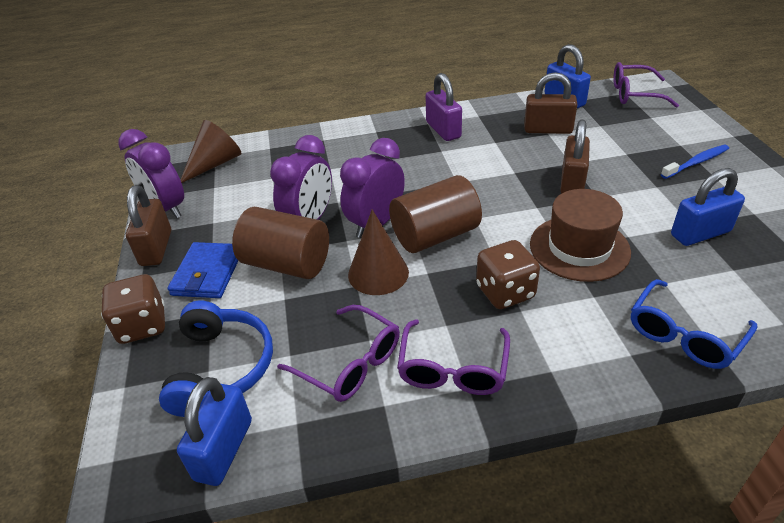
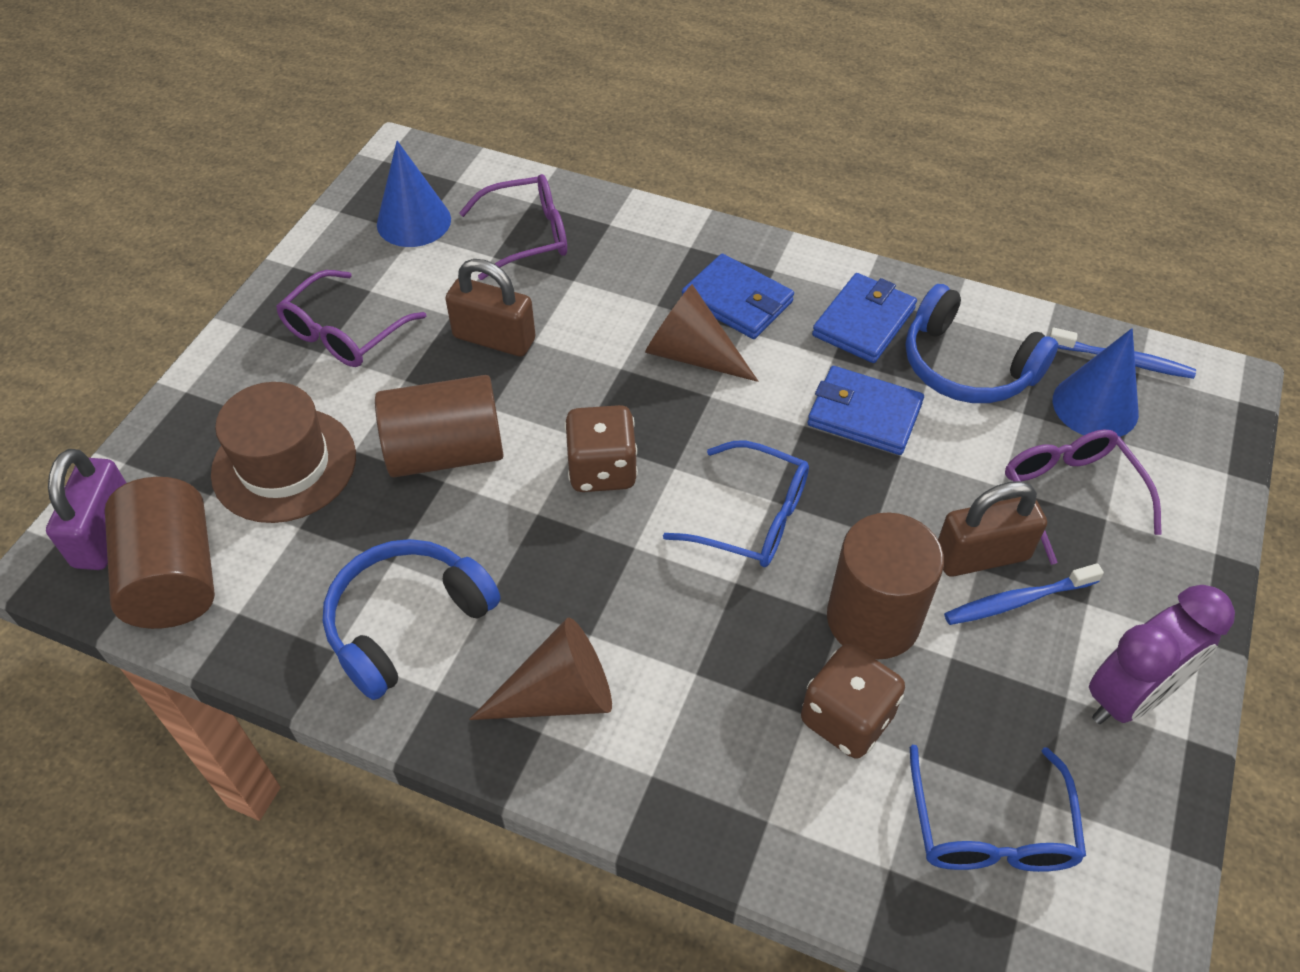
blue cone: none = 0 -> [377,141,451,247] [1053,328,1139,437] = 2
blue glasses: [631,279,757,369] = 1 -> [663,441,809,567] [910,745,1086,872] = 2
blue headphones: [159,301,273,417] = 1 -> [323,539,501,700] [906,284,1058,403] = 2
blue padlock: [177,377,252,486] [545,44,591,108] [671,168,745,246] = 3 -> none = 0
blue toothbrush: [661,145,729,179] = 1 -> [944,563,1104,625] [1049,328,1196,379] = 2
blue wallet: [167,242,239,298] = 1 -> [682,254,794,339] [808,366,924,455] [812,273,917,363] = 3
brown cylinder: [232,207,329,279] [389,175,482,253] = 2 -> [105,477,215,629] [375,375,504,477] [827,512,944,660] = 3
brown padlock: [126,185,171,266] [524,72,578,134] [560,120,590,194] = 3 -> [445,259,535,357] [938,481,1047,577] = 2
purple clock: [118,129,184,218] [270,135,332,220] [340,138,405,238] = 3 -> [1089,585,1235,724] = 1

